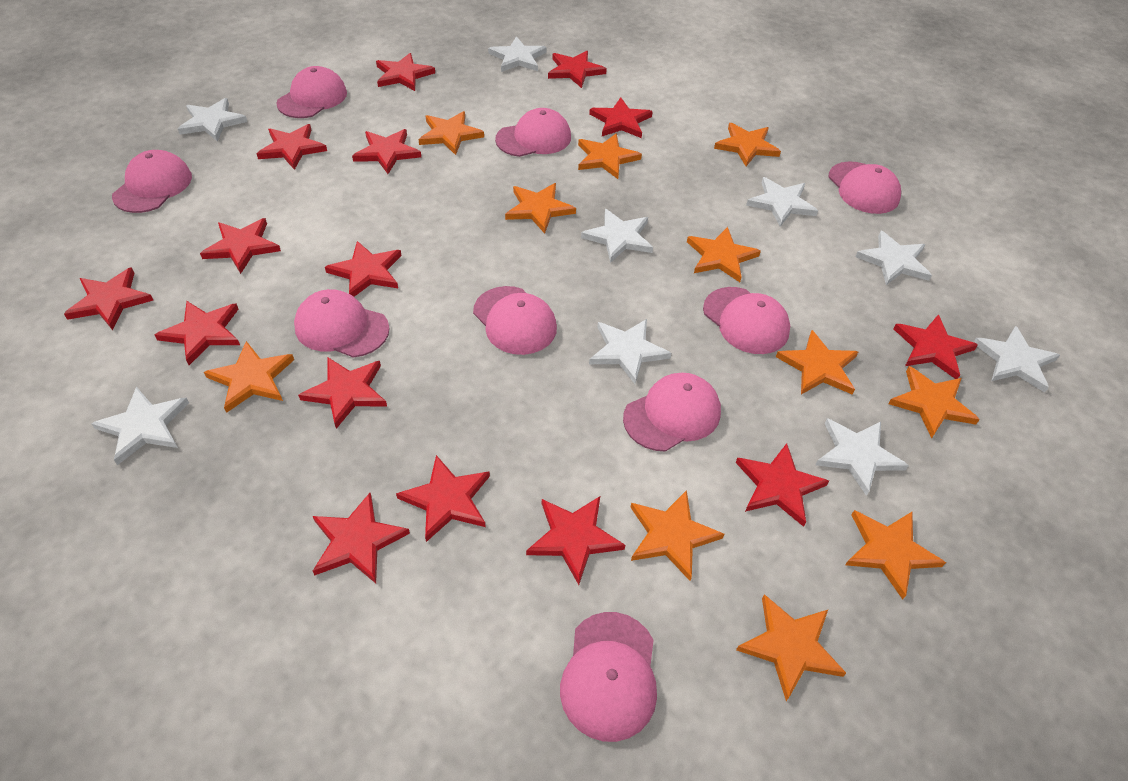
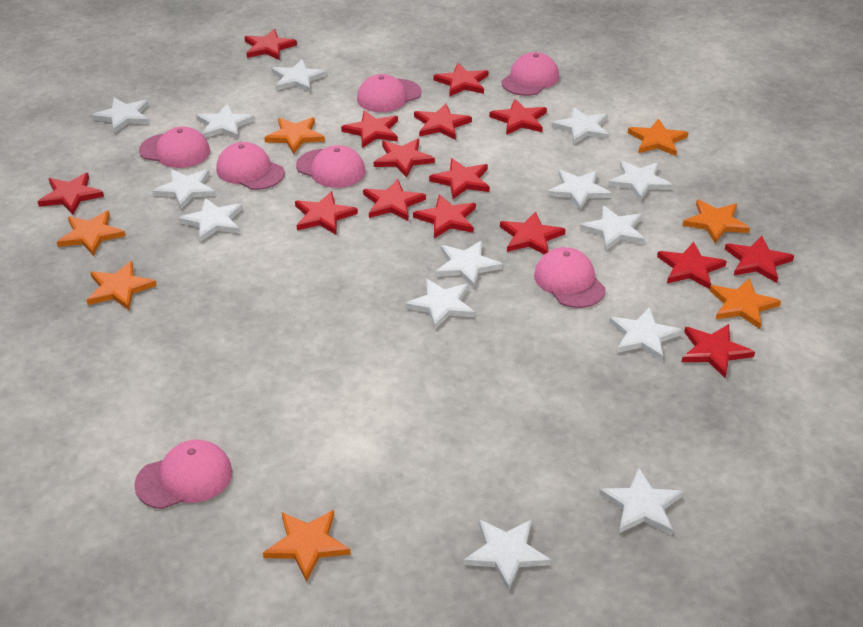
orange star: [204,341,294,413] [418,111,484,155] [505,183,576,233] [578,133,642,179] [630,490,724,581] [687,227,761,282] [714,123,781,166] [736,594,846,701] [776,330,858,395] [845,510,946,599] [888,366,980,439] = 11 -> [57,211,125,256] [87,261,157,310] [263,510,351,582] [264,117,325,154] [628,119,688,156] [682,200,750,244] [709,278,781,329] = 7
pink cap: [112,150,192,213] [276,66,347,118] [294,289,390,357] [473,286,557,355] [495,108,571,157] [560,612,657,742] [623,373,721,451] [703,287,790,354] [828,161,901,214] = 9 -> [134,440,232,509] [139,127,210,168] [216,142,285,190] [296,145,366,188] [357,74,421,112] [501,52,559,96] [534,247,606,308] = 7
white star: [91,387,189,465] [178,98,247,141] [488,36,547,72] [581,209,653,263] [589,319,671,384] [746,177,818,227] [816,418,909,496] [855,231,932,285] [974,326,1060,393] = 9 -> [92,98,149,134] [152,169,216,209] [178,198,243,242] [196,104,255,139] [272,59,327,92] [405,279,475,329] [435,241,503,288] [463,519,551,591] [547,170,612,210] [552,107,609,144] [580,206,645,250] [599,468,683,535] [608,161,672,201] [609,307,682,361] = 14

